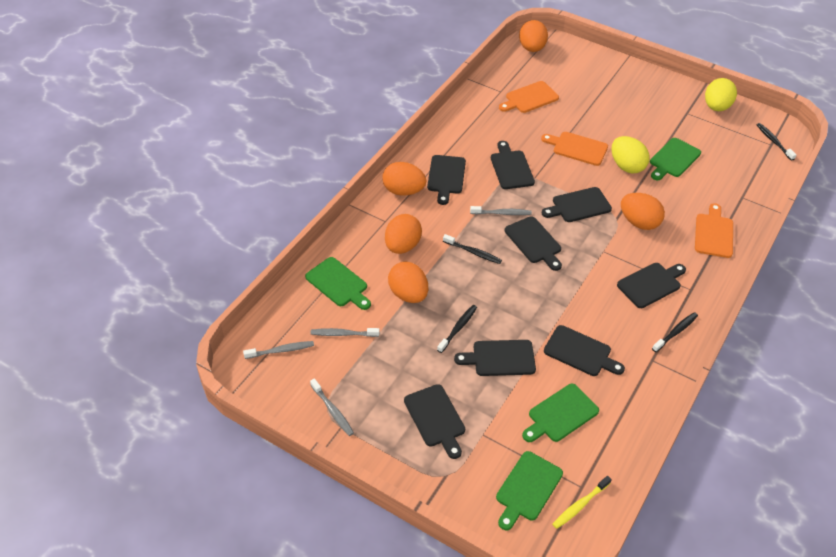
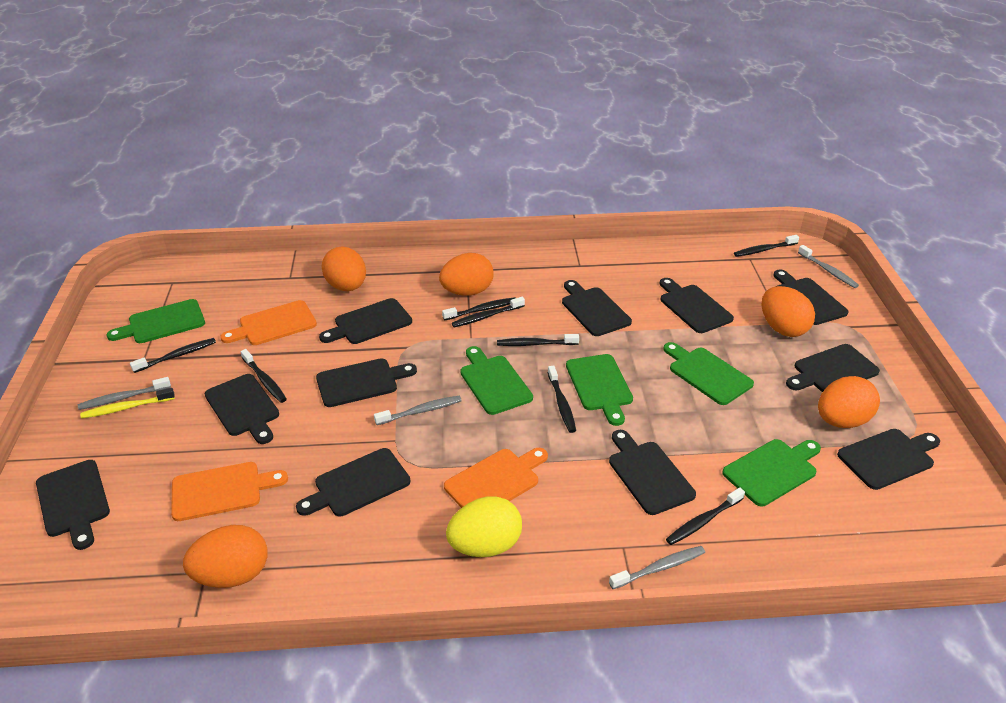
black cutting board: [404,384,465,459] [427,155,466,205] [454,340,536,376] [491,141,535,189] [505,216,562,271] [542,187,612,222] [544,325,625,376] [617,263,686,308] = 8 -> [36,460,110,550] [205,374,279,444] [296,448,410,516] [316,358,417,407] [319,298,412,344] [562,280,632,336] [609,430,696,515] [660,278,734,333] [774,270,848,325] [786,344,880,392] [837,429,940,490] = 11
black toothbrush: [437,305,477,353] [443,234,502,264] [652,312,698,352] [757,123,796,161] = 4 -> [130,338,216,373] [241,349,287,403] [442,297,515,320] [452,297,525,327] [497,334,579,346] [548,366,576,433] [666,487,745,545] [734,235,799,257] = 8
green cutting board: [305,257,371,310] [496,451,563,530] [522,384,599,442] [650,138,701,180] = 4 -> [107,299,205,343] [460,346,533,415] [566,354,633,426] [663,342,754,405] [722,439,821,506] = 5
yellow egg: [611,136,650,174] [705,78,737,111] = 2 -> [446,496,522,557] = 1

